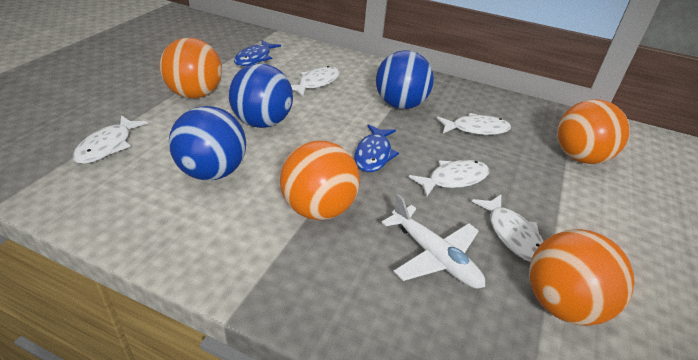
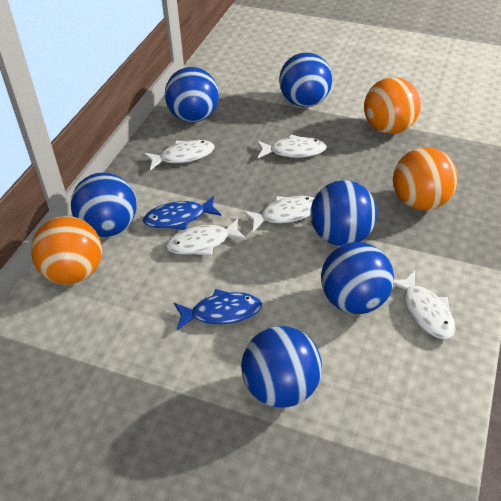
blue ball: [169,106,246,181] [228,63,293,128] [376,50,434,109] = 3 -> [71,173,136,237] [165,67,219,122] [241,326,322,407] [279,53,332,107] [310,180,377,246] [321,242,394,314] = 6
orange ball: [159,38,222,98] [280,141,360,220] [529,229,635,326] [557,99,630,164] = 4 -> [31,216,102,285] [364,77,421,134] [393,147,458,210] = 3
white plane: [382,194,485,289] = 1 -> none = 0

